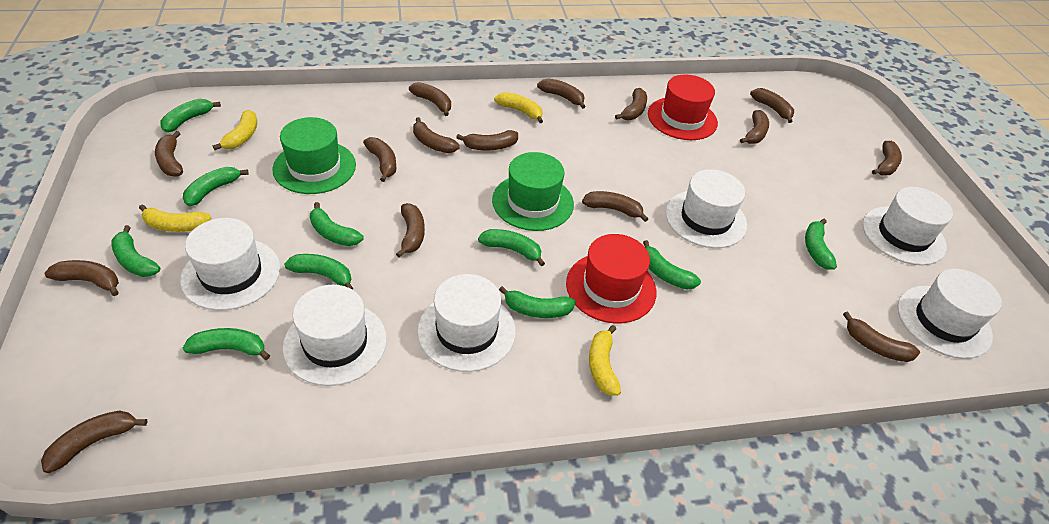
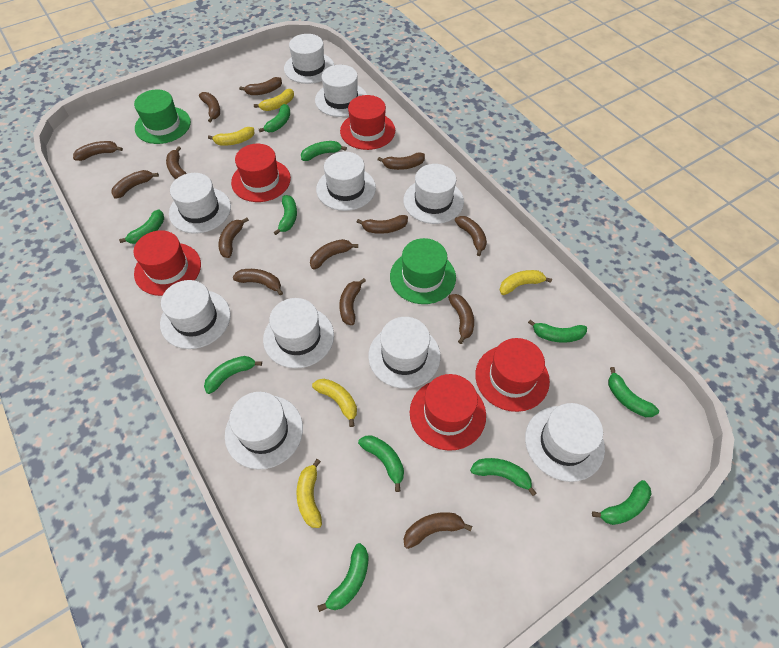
brown banana: [41,411,148,473] [44,260,119,296] [155,131,183,177] [363,137,396,182] [396,203,425,258] [409,82,451,116] [413,117,460,153] [456,130,518,150] [537,78,586,109] [582,191,648,222] [615,88,647,120] [740,110,769,144] [750,88,794,123] [843,312,920,362] [872,141,902,175] = 15 -> [73,141,123,161] [111,170,159,199] [166,146,187,179] [199,92,220,122] [219,217,249,258] [233,269,283,296] [239,77,282,95] [310,239,358,270] [339,278,366,325] [357,215,408,234] [378,152,425,170] [404,512,472,549] [448,294,474,344] [455,216,487,256] = 14
green banana: [111,225,160,277] [160,99,221,132] [183,167,249,206] [183,328,270,360] [284,254,353,290] [310,202,363,246] [478,229,545,266] [499,286,576,318] [643,240,701,289] [805,219,837,270] = 10 -> [119,209,164,244] [204,356,262,394] [259,104,290,132] [274,195,297,235] [301,141,347,161] [317,543,369,612] [358,435,404,492] [470,458,537,496] [528,320,587,343] [592,480,651,525] [608,367,659,417] = 11
red hat: [566,234,656,323] [648,74,718,140] = 2 -> [134,230,201,296] [231,144,291,202] [340,95,395,150] [410,374,486,451] [475,338,550,412] = 5
white hat: [180,218,280,310] [283,285,387,386] [417,274,516,372] [666,169,747,248] [863,187,953,265] [898,269,1002,359] = 6 -> [160,280,231,349] [169,173,231,234] [225,392,303,470] [263,298,334,369] [284,34,334,84] [315,65,367,117] [316,152,376,211] [368,317,441,389] [403,164,464,224] [525,403,605,482] = 10
yellow banana: [139,204,211,232] [213,110,257,150] [494,92,543,123] [589,325,621,396] = 4 -> [208,127,254,146] [254,89,294,111] [297,459,322,528] [312,379,357,427] [500,270,552,295] = 5

